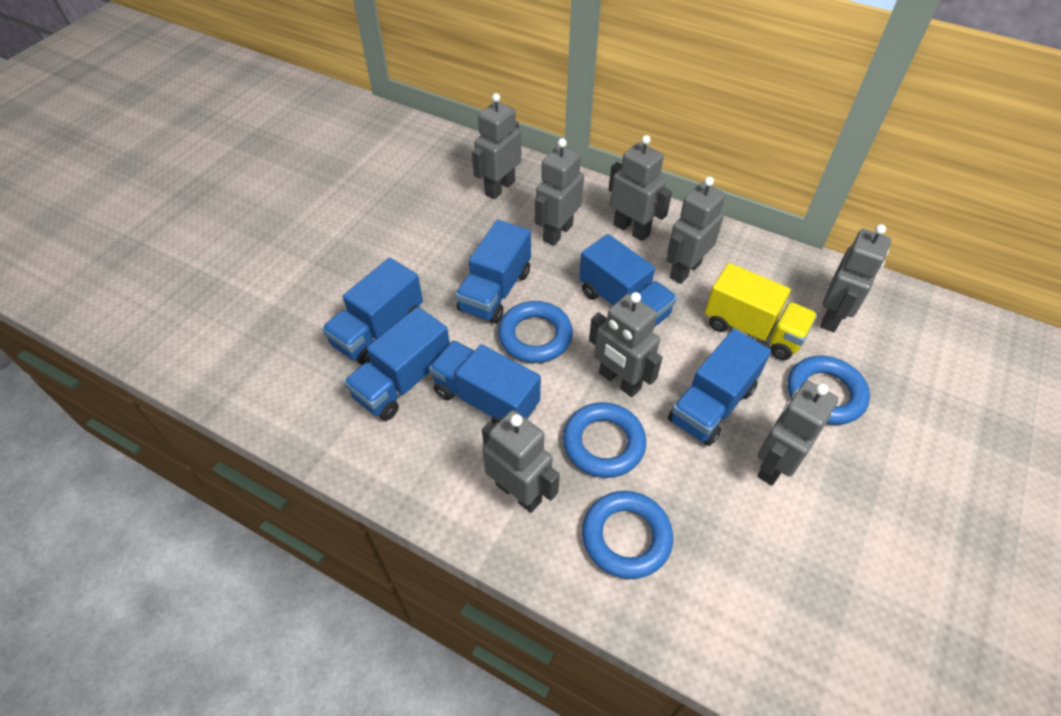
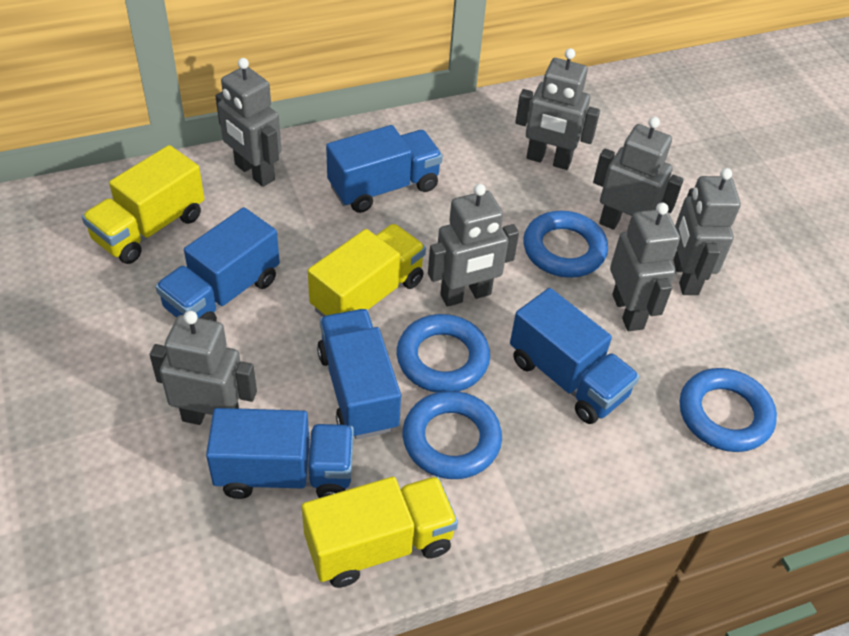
blue truck: [322,258,423,365] [344,307,450,421] [429,340,541,425] [455,220,531,324] [579,234,677,327] [668,329,771,446] = 6 -> [155,207,280,321] [206,408,354,499] [317,309,401,439] [326,125,443,213] [510,288,640,424] = 5
grey robot: [472,93,522,199] [482,410,560,513] [535,138,584,246] [589,292,662,397] [609,135,672,241] [667,177,725,284] [757,381,838,486] [820,224,891,332] = 8 -> [150,311,257,425] [215,58,281,187] [428,184,519,307] [515,48,600,170] [593,117,684,230] [610,203,680,331] [674,168,741,295] = 7
yellow truck: [704,263,817,360] = 1 -> [82,145,205,264] [302,476,458,588] [308,224,426,317] = 3

